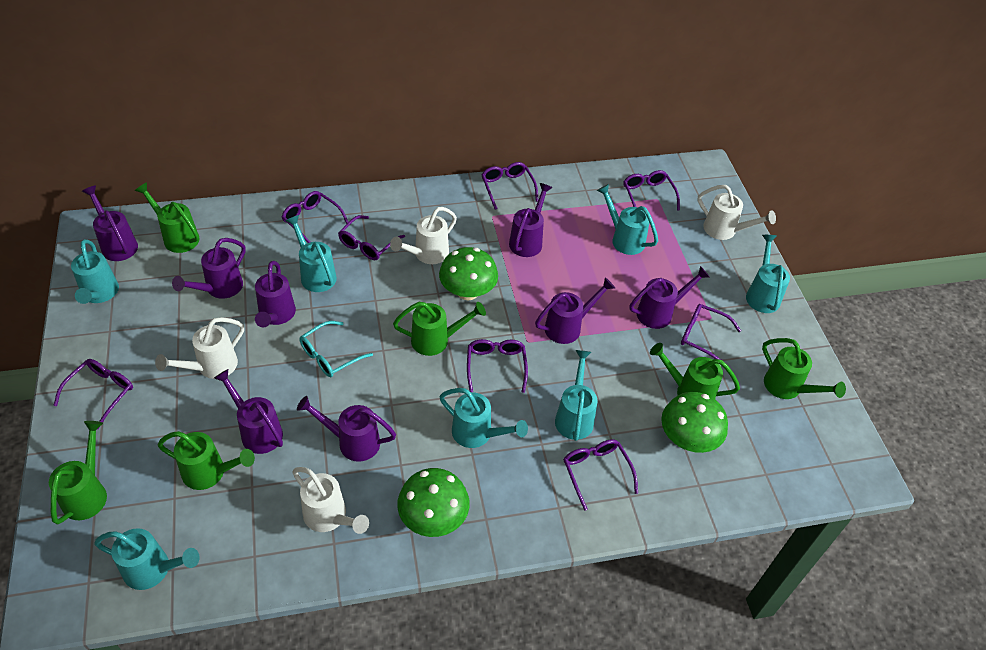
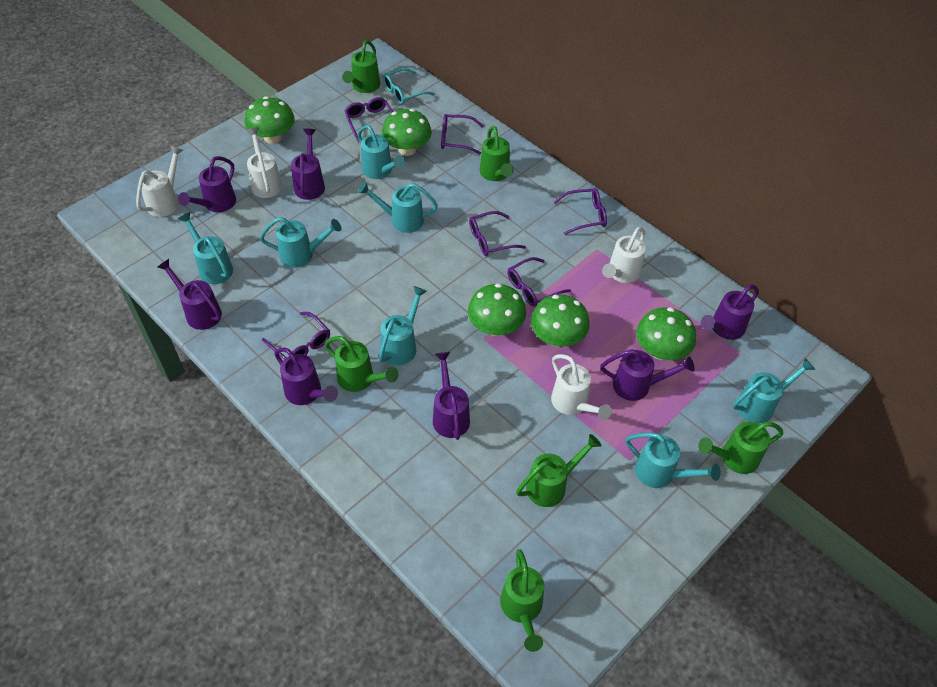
green mushroom: [397,468,470,537] [439,247,498,300] [661,392,728,453] = 3 -> [245,96,295,144] [382,109,432,156] [468,283,526,336] [531,294,590,347] [636,307,696,360] = 5
purple glasses: [53,359,133,430] [282,191,348,243] [338,215,405,260] [467,339,528,393] [481,162,538,210] [563,439,638,511] [623,170,680,210] [681,304,741,360] = 8 -> [262,312,330,360] [345,97,393,142] [441,114,484,154] [469,211,526,256] [507,257,571,307] [554,188,607,235] = 6
purple watering can: [82,186,138,261] [172,238,246,299] [214,369,283,454] [255,261,296,327] [297,396,396,462] [509,183,553,257] [535,277,615,344] [630,266,710,329] = 8 -> [158,259,222,330] [178,156,236,212] [274,348,338,405] [291,129,325,200] [433,352,470,440] [600,349,695,401] [701,285,759,340] = 7

